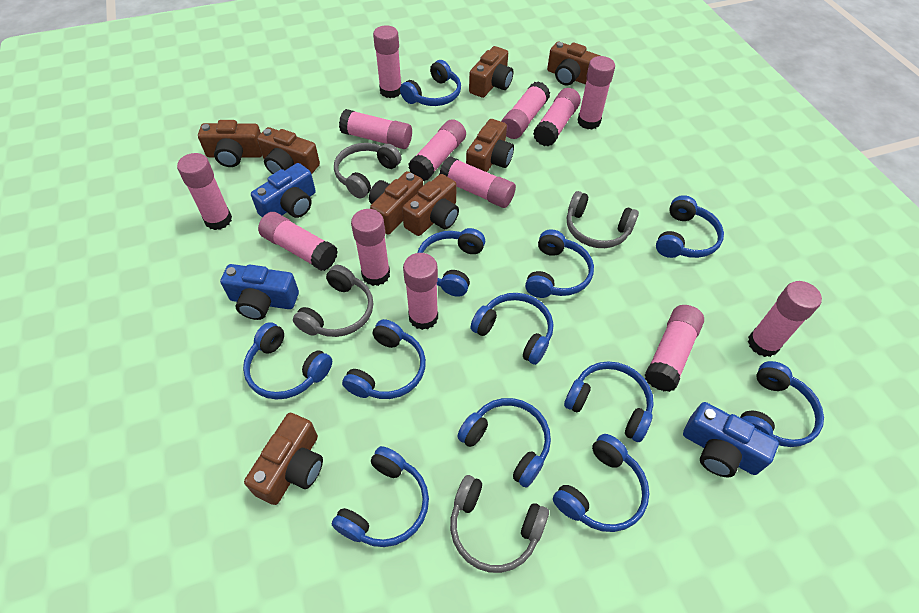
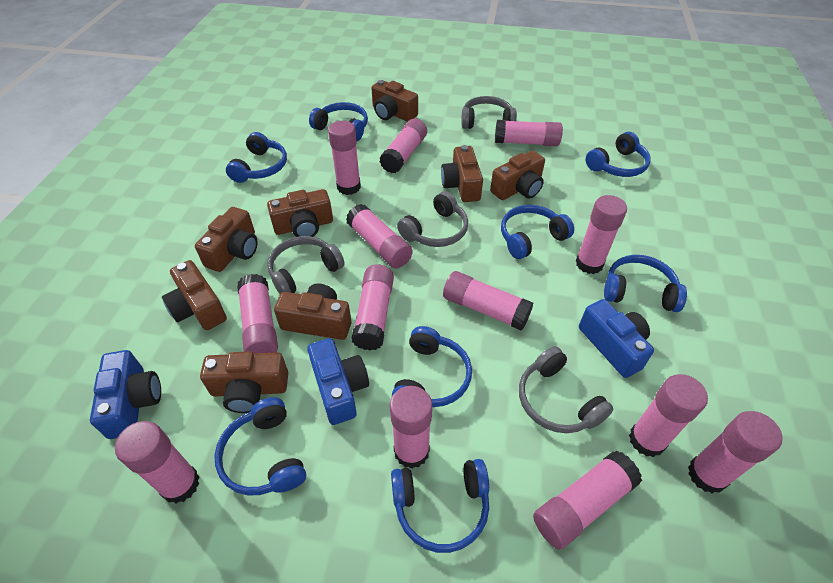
blue headphones: [243,322,332,400] [332,446,429,547] [342,319,426,399] [400,60,461,106] [418,228,485,297] [457,398,551,488] [470,293,553,365] [525,229,594,298] [553,434,649,532] [564,361,654,442] [656,195,724,258] [740,361,824,447] = 12 -> [214,397,306,496] [226,132,287,183] [309,102,368,141] [391,459,489,553] [392,326,472,407] [501,205,574,259] [586,132,651,177] [604,255,687,312] = 8

